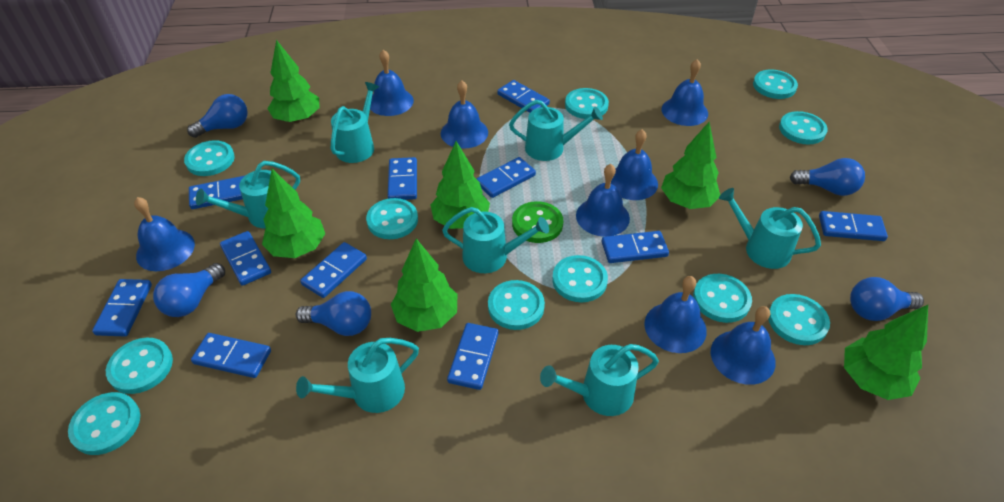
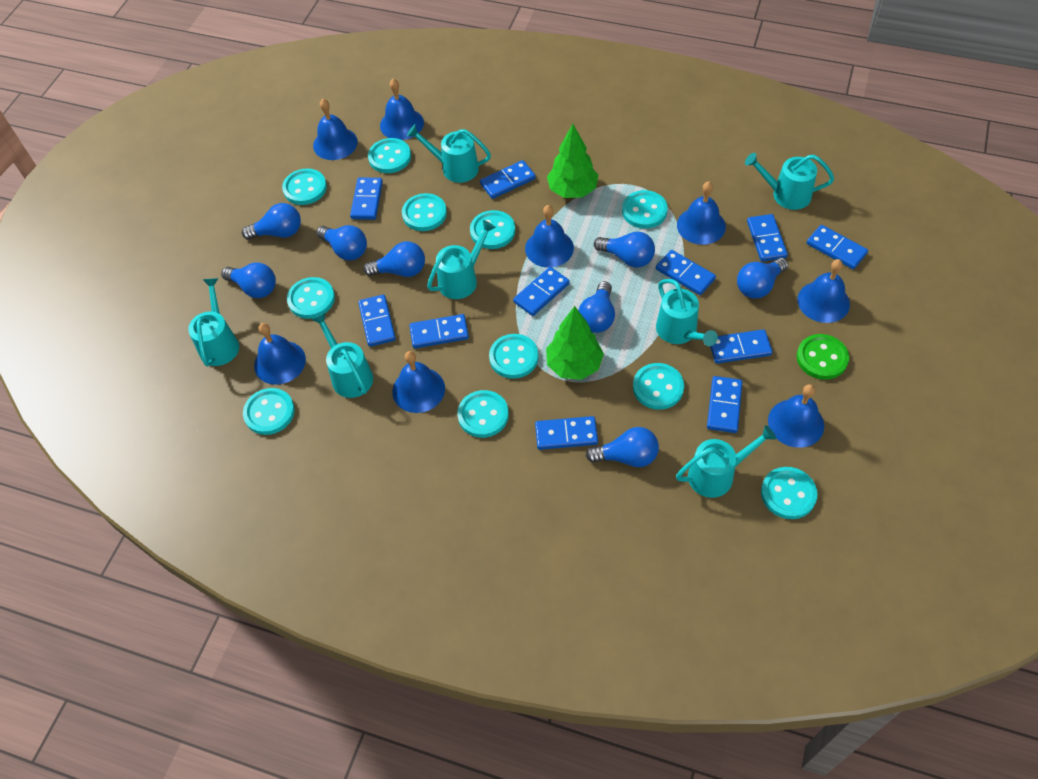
blue light bulb: [153,263,225,317] [187,94,248,138] [296,291,371,336] [790,158,865,196] [850,277,924,321] = 5 -> [221,262,276,298] [242,203,301,240] [316,225,367,260] [363,241,425,277] [578,281,615,333] [586,427,659,467] [594,232,655,268] [737,258,788,299] = 8
green tree: [262,169,325,258] [267,40,320,123] [391,238,457,332] [430,141,490,229] [661,122,720,209] [844,305,928,400] = 6 -> [546,306,604,380] [547,124,598,198] = 2

